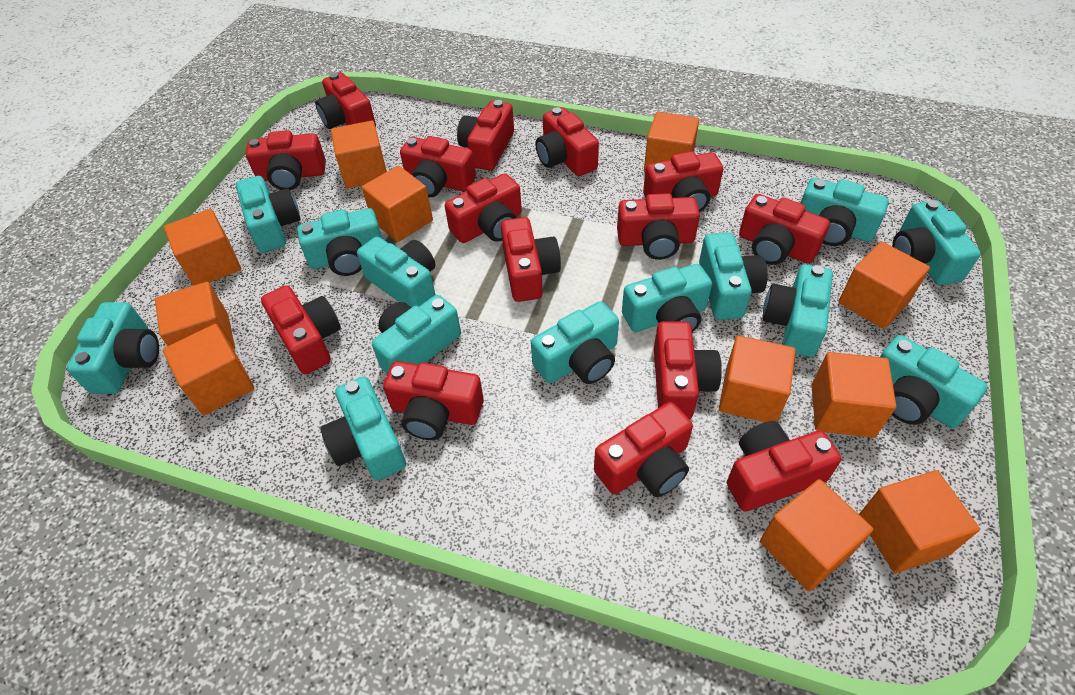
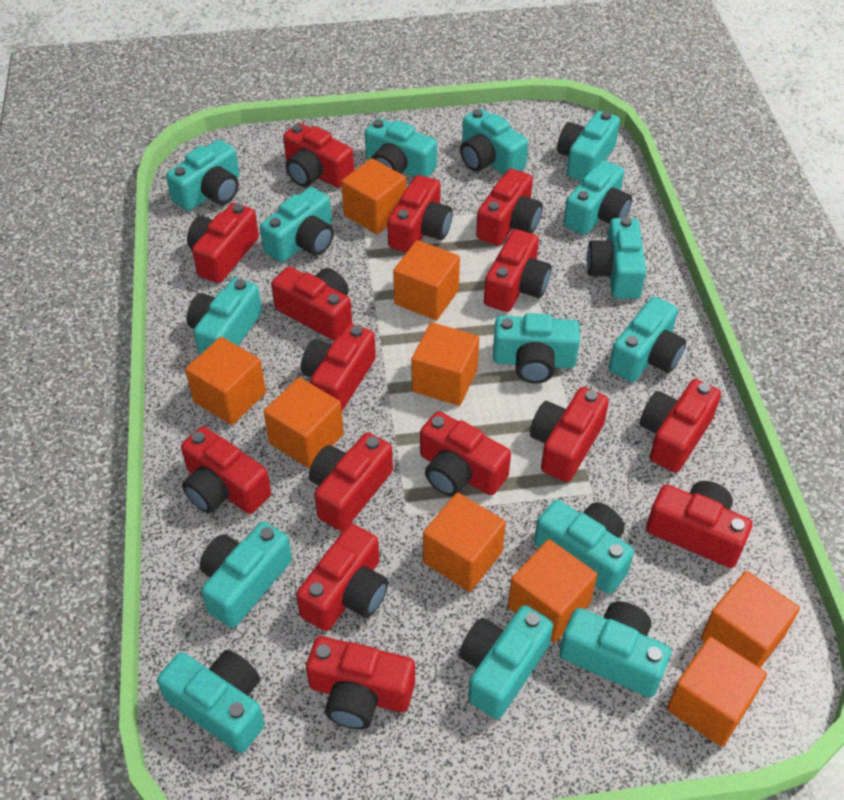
orange cube: [155,282,235,350] [163,324,254,415] [164,209,241,286] [331,121,387,188] [362,166,433,242] [644,112,699,172] [719,336,796,422] [760,479,873,591] [811,352,896,438] [839,241,930,329] [859,470,980,573] = 11 -> [185,337,266,425] [264,377,344,468] [341,158,406,234] [393,240,460,320] [412,322,479,406] [423,493,506,592] [508,539,597,643] [667,637,767,747] [701,571,800,668] = 9
turquoise camera: [67,302,159,394] [236,176,301,253] [297,208,382,276] [320,376,406,481] [357,237,436,308] [372,295,461,374] [531,301,619,384] [622,264,712,332] [699,233,768,320] [762,264,833,357] [801,178,889,246] [880,335,988,428] [892,200,981,285] = 13 -> [157,650,265,753] [166,139,240,211] [187,278,262,355] [200,521,292,628] [260,187,334,263] [365,118,437,177] [459,605,553,719] [460,108,528,175] [493,313,580,384] [534,500,634,594] [557,111,620,181] [559,601,671,697] [564,160,632,235] [587,217,646,299] [609,297,686,382] = 15

